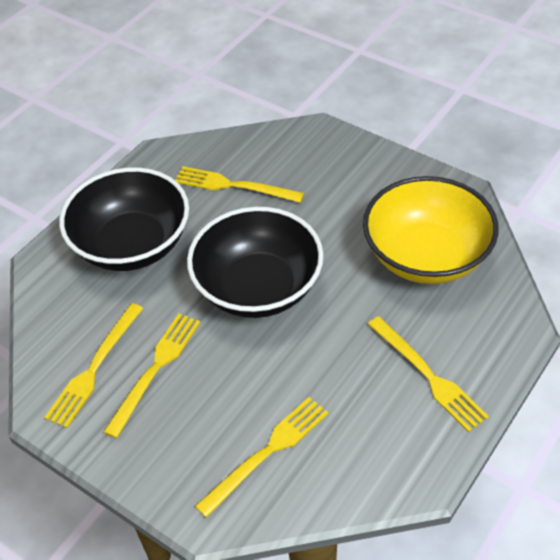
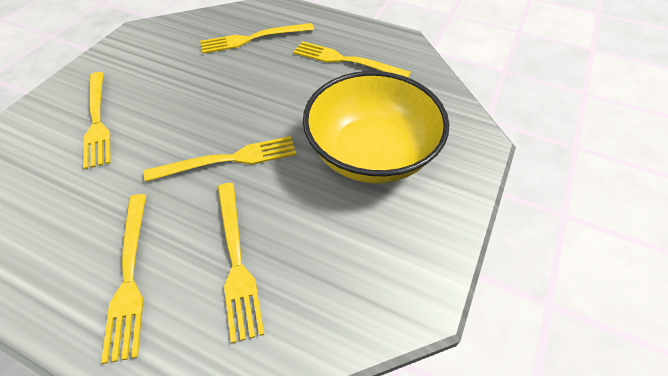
black bowl: [59,167,189,271] [187,207,324,318] = 2 -> none = 0
yellow fork: [44,303,143,428] [103,313,201,438] [175,166,304,203] [195,397,329,518] [368,316,489,432] = 5 -> [83,72,111,169] [101,194,146,364] [144,136,296,182] [200,23,314,54] [218,183,264,343] [293,41,411,78] = 6

